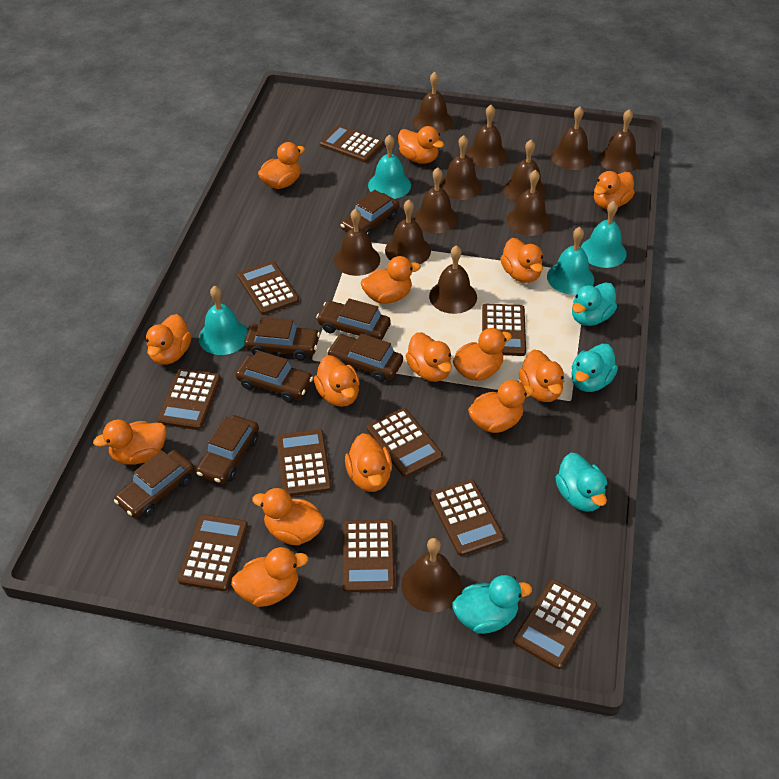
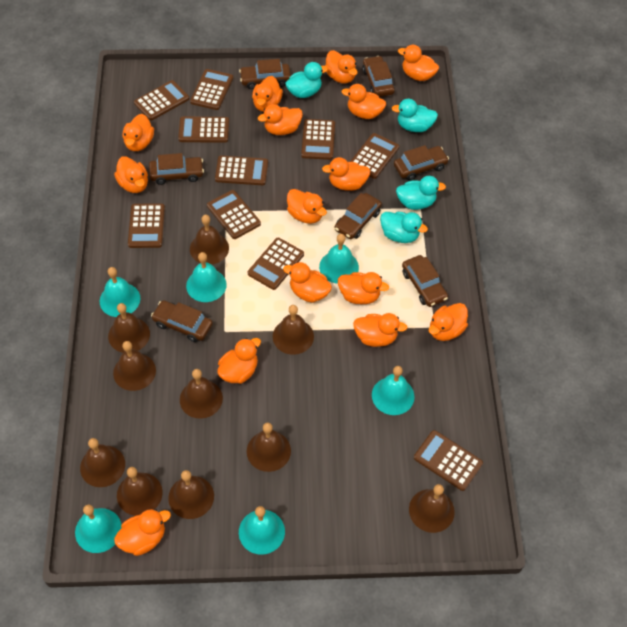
brown bell: [334,208,380,276] [385,200,431,264] [401,538,462,613] [413,72,453,133] [413,168,458,233] [429,245,477,314] [439,135,482,200] [466,105,508,168] [503,140,546,203] [506,170,551,236] [551,107,593,170] [598,109,640,173] = 12 -> [80,438,125,487] [108,303,150,353] [113,341,156,391] [117,467,163,516] [168,470,214,519] [180,369,223,419] [190,215,229,265] [247,422,291,472] [273,305,314,355] [409,484,455,533] = 10
turquoise bell: [199,286,248,355] [368,134,411,199] [547,227,594,295] [581,201,627,268] = 4 -> [75,505,122,553] [100,267,141,317] [186,252,227,302] [239,506,285,555] [319,234,359,284] [372,366,414,415] = 6

